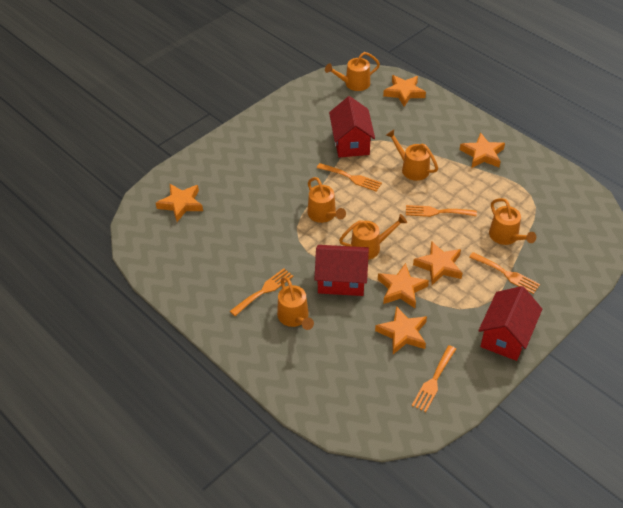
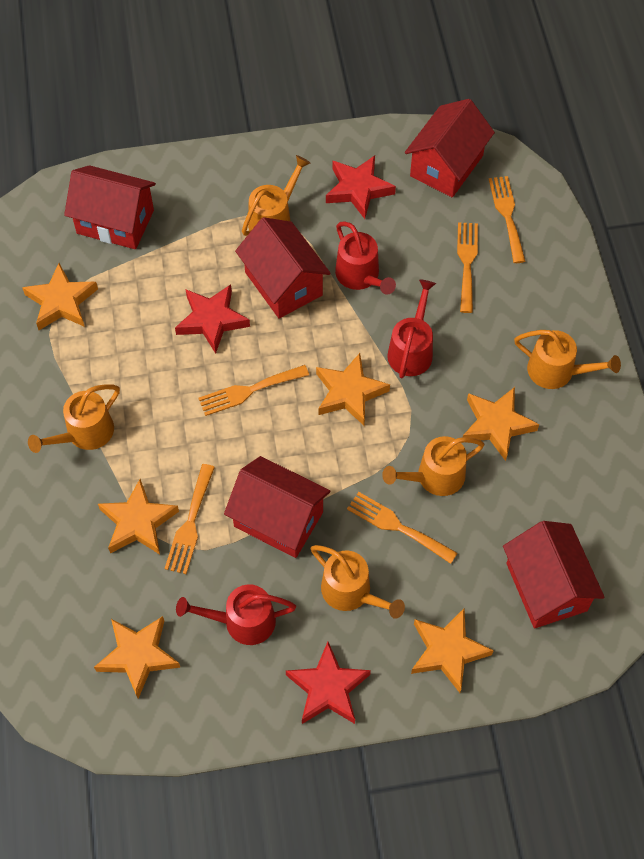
orange watering can: [277,277,314,330] [307,177,346,223] [325,52,380,91] [339,214,407,260] [386,130,438,181] [489,198,536,245] = 6 -> [28,384,120,453] [242,155,310,236] [311,545,405,619] [382,436,484,496] [514,330,621,389] = 5
red house: [314,245,369,296] [329,96,375,158] [478,286,542,361] = 3 -> [64,165,156,249] [224,456,330,558] [235,217,331,319] [405,99,495,197] [503,521,605,629] = 5
red star: none = 0 -> [175,285,250,354] [286,642,371,724] [326,156,396,219] = 3
red watering can: none = 0 -> [176,584,296,645] [335,221,396,295] [387,279,436,378] = 3

